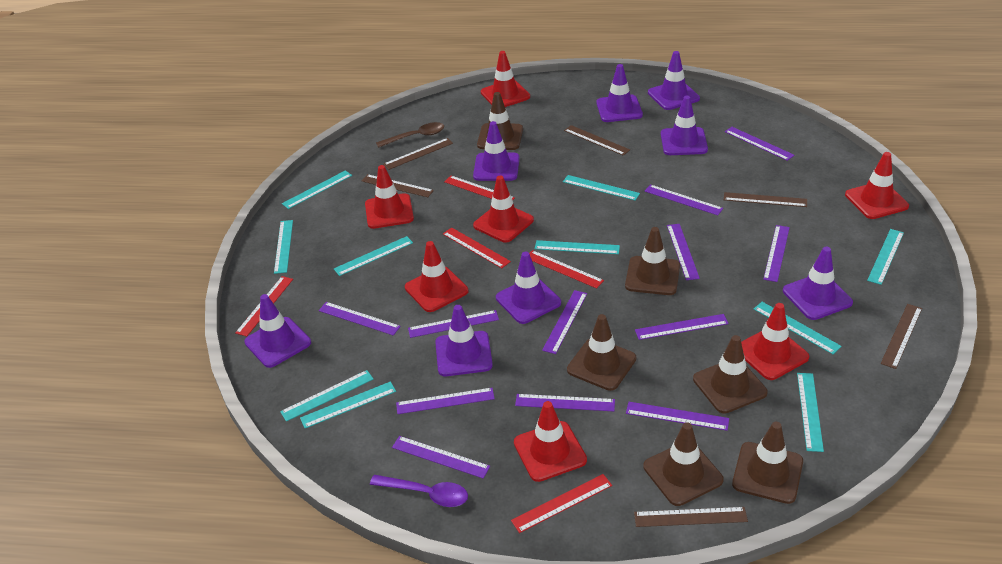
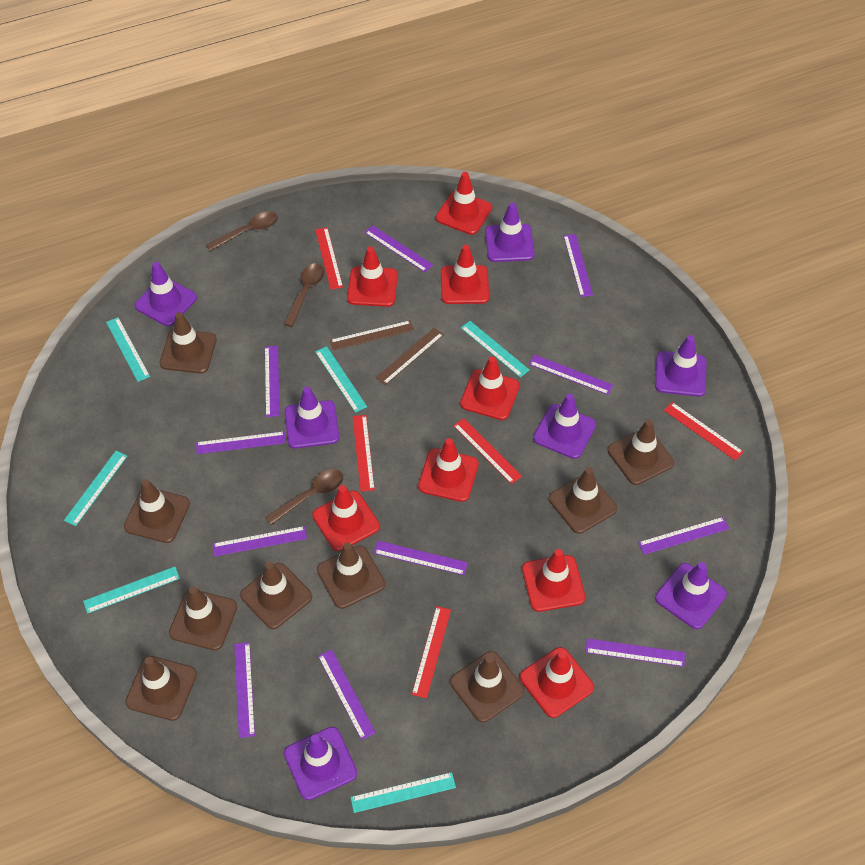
brown ruler: [362,174,434,197] [383,138,453,170] [564,125,630,156] [634,507,748,527] [724,192,807,207] [881,304,922,369] = 6 -> [330,320,414,350] [376,328,444,385] = 2
brown spoon: [376,122,444,148] = 1 -> [206,212,278,251] [265,469,343,525] [284,263,324,327] = 3
brown traffic cone: [477,92,523,150] [567,314,636,391] [625,227,680,295] [643,422,724,506] [693,335,768,414] [732,422,803,504] = 6 -> [124,479,190,543] [125,656,197,721] [159,312,217,373] [169,586,237,650] [240,562,312,629] [317,543,385,609] [450,651,525,722] [549,467,617,534] [608,419,674,485] = 9
purple ruler: [319,302,401,336] [392,436,490,479] [396,388,495,414] [408,310,499,338] [515,394,615,411] [542,290,587,354] [626,402,729,431] [635,314,729,340] [645,184,723,215] [667,224,700,280] [725,127,795,161] [763,225,790,282] = 12 -> [196,431,286,454] [212,526,307,557] [234,642,255,738] [265,346,280,417] [318,649,376,740] [365,226,433,272] [374,541,468,575] [529,354,613,395] [563,234,593,297] [585,638,685,667] [638,517,729,555] = 11
purple spoon: [370,475,468,507] = 1 -> none = 0
purple traffic cone: [244,294,311,368] [435,305,493,376] [473,121,520,181] [496,252,561,324] [596,64,643,122] [648,51,700,110] [661,96,708,155] [783,247,853,320] = 8 -> [134,262,197,326] [284,727,357,800] [285,387,339,449] [485,202,535,262] [533,394,596,459] [655,335,706,397] [655,562,727,629] = 7
red traffic cone: [365,165,414,229] [405,241,468,312] [473,176,534,243] [481,51,530,107] [514,401,587,482] [741,303,809,380] [845,152,909,219] = 7 -> [312,485,380,551] [347,247,398,307] [418,438,479,502] [436,172,492,235] [441,245,489,304] [460,356,520,420] [520,647,594,718] [522,549,585,612] = 8
turquoise ruler: [274,220,293,274] [280,370,373,421] [282,170,352,209] [300,381,396,428] [334,236,413,276] [535,240,620,254] [563,175,640,201] [754,302,842,354] [797,373,824,452] [867,229,904,285] = 10 -> [64,451,127,526] [83,567,180,614] [106,317,150,382] [315,346,367,413] [350,772,456,813] [461,321,529,378] = 6

